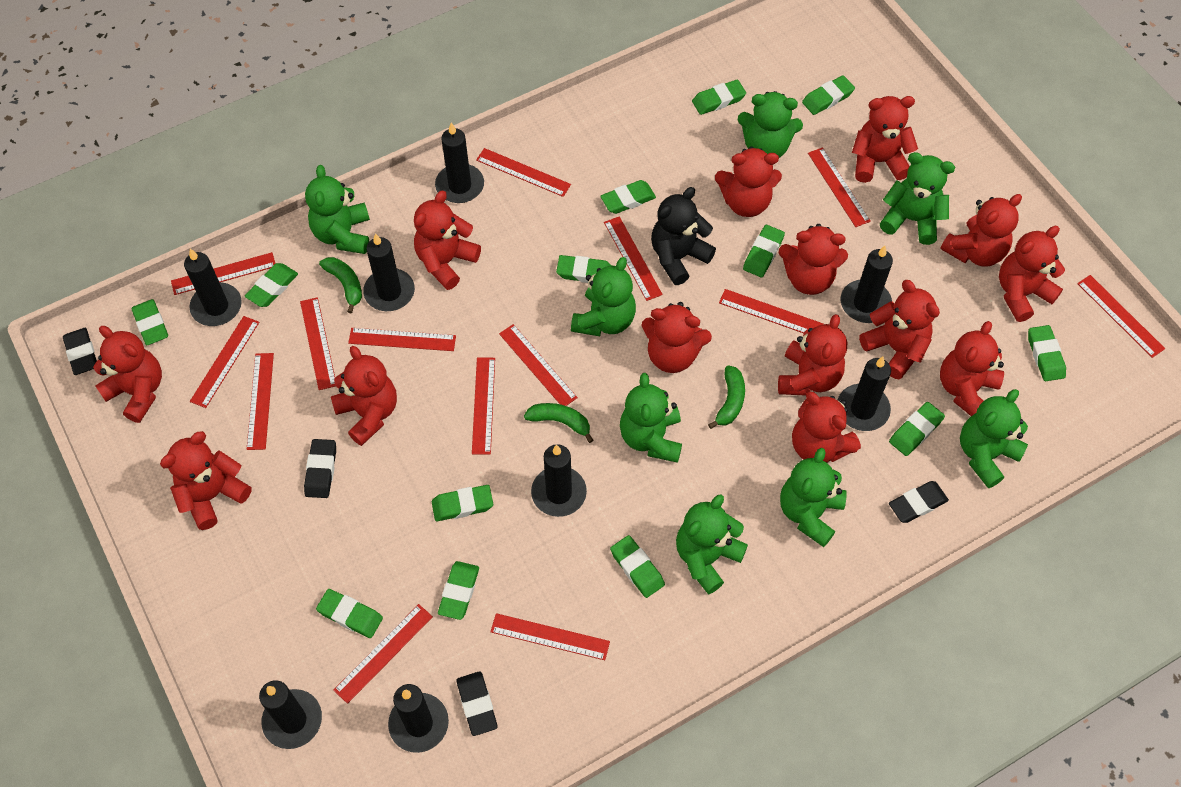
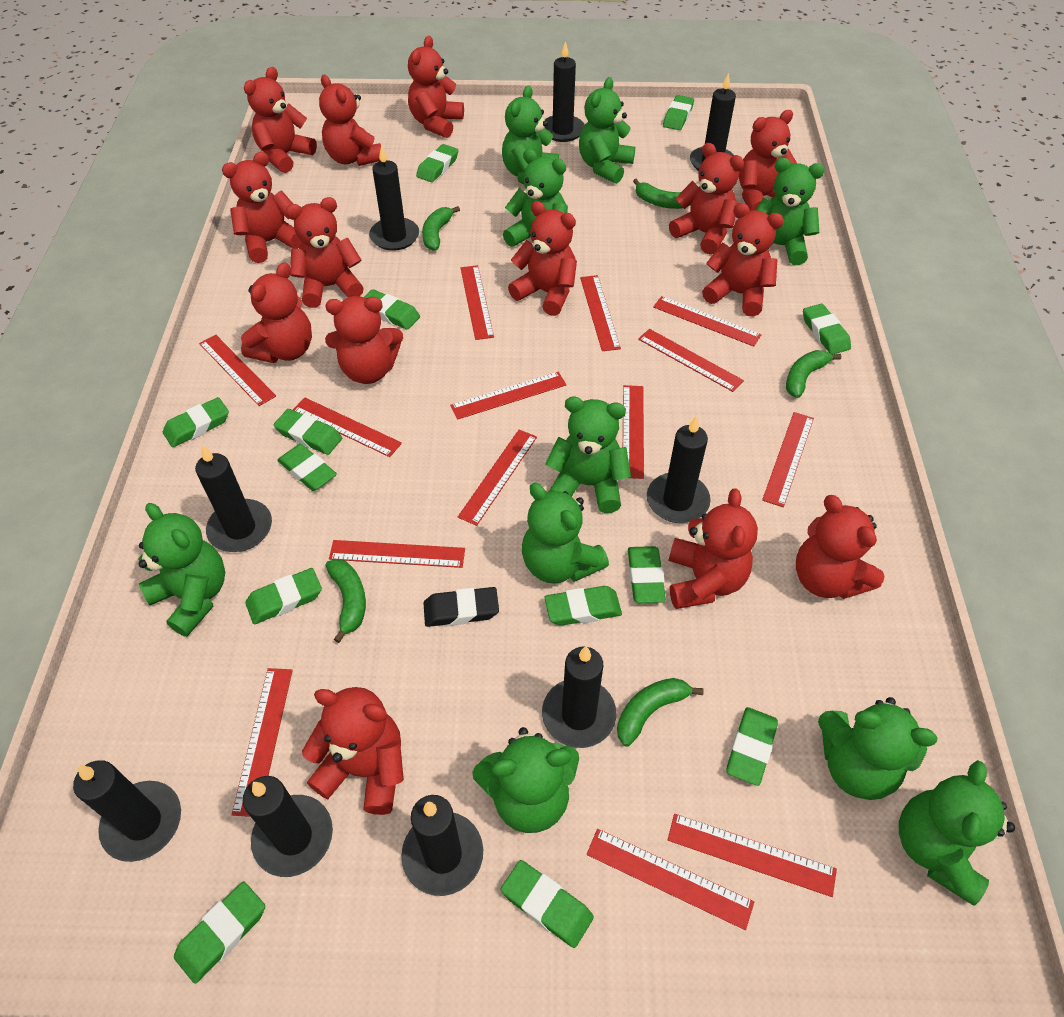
black candle: [184,249,242,326] [259,680,322,749] [363,233,415,311] [388,684,449,753] [435,123,484,203] [531,444,587,517] [837,357,891,431] [841,246,893,323] = 8 -> [73,760,181,862] [195,445,272,552] [243,776,333,877] [369,145,419,251] [401,795,483,896] [542,646,617,748] [545,41,585,142] [647,415,711,523] [690,73,736,171] = 9
black eraser: [63,328,97,375] [304,439,336,498] [456,671,498,736] [889,481,949,523] = 4 -> [424,587,499,627] = 1
black teddy bear: [651,187,716,285] = 1 -> none = 0
green banana: [319,257,362,314] [524,403,593,443] [708,365,745,429] = 3 -> [326,559,366,643] [422,206,460,251] [617,678,704,746] [633,179,691,209] [786,350,841,398] = 5
green teddy bear: [305,165,370,254] [571,257,636,336] [620,373,682,463] [676,494,748,594] [738,91,803,158] [780,448,847,547] [880,152,955,245] [960,389,1028,488] = 8 -> [138,503,225,637] [472,727,579,833] [502,85,559,184] [503,149,568,247] [522,483,609,584] [545,397,631,513] [579,77,635,184] [756,158,825,265] [818,697,937,800] [899,760,1015,905] = 10

